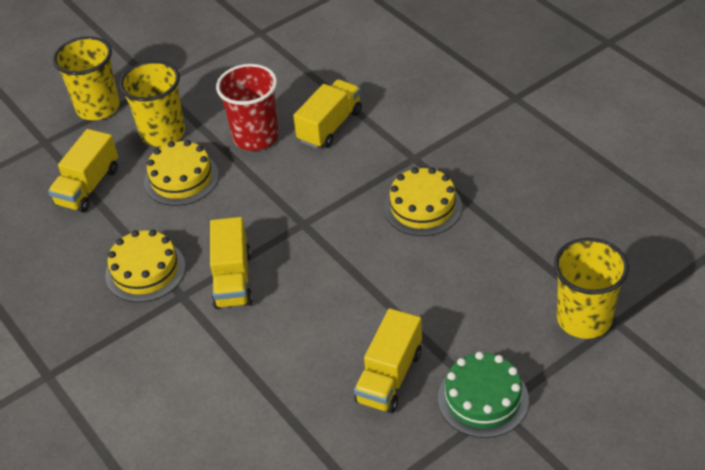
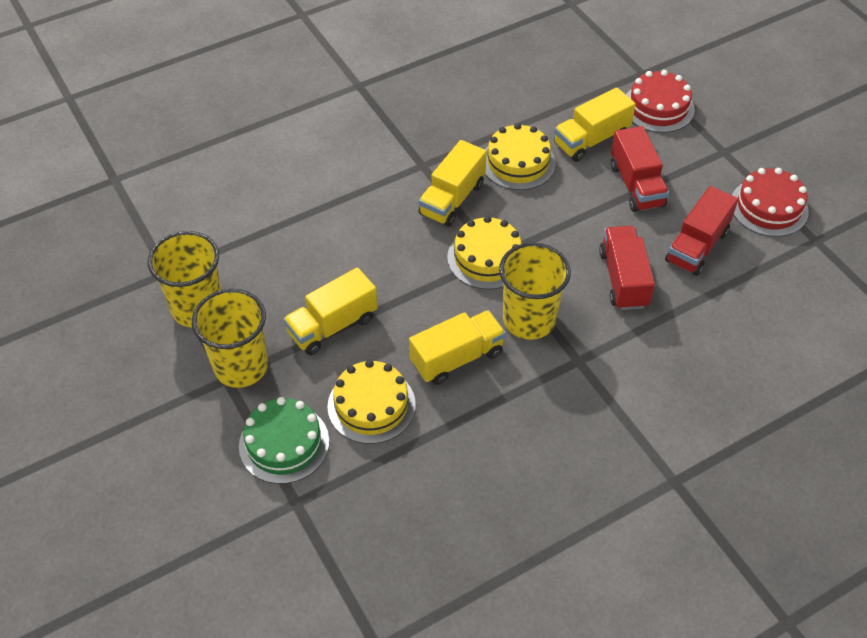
red cake: none = 0 -> [626,70,695,133] [732,168,809,237] = 2
red cup: [216,64,278,151] = 1 -> none = 0
red truck: none = 0 -> [599,226,655,310] [611,126,669,212] [665,186,738,276] = 3

